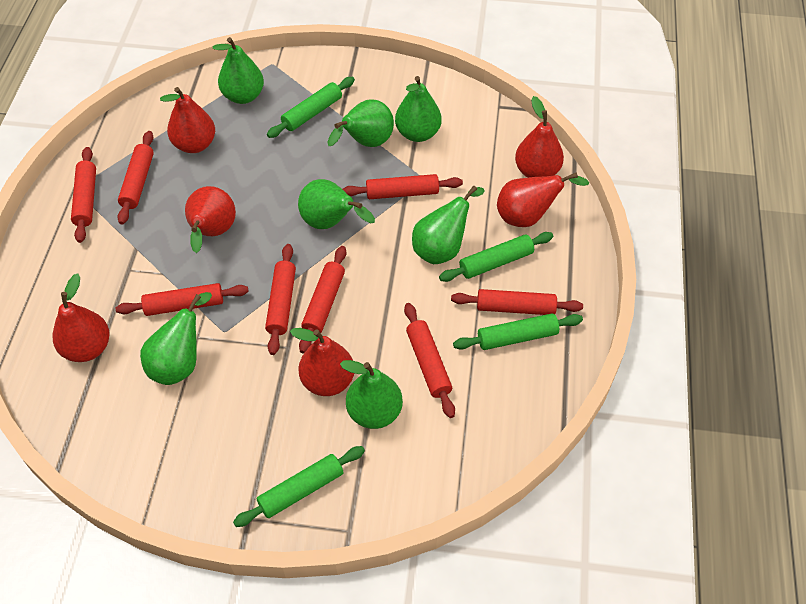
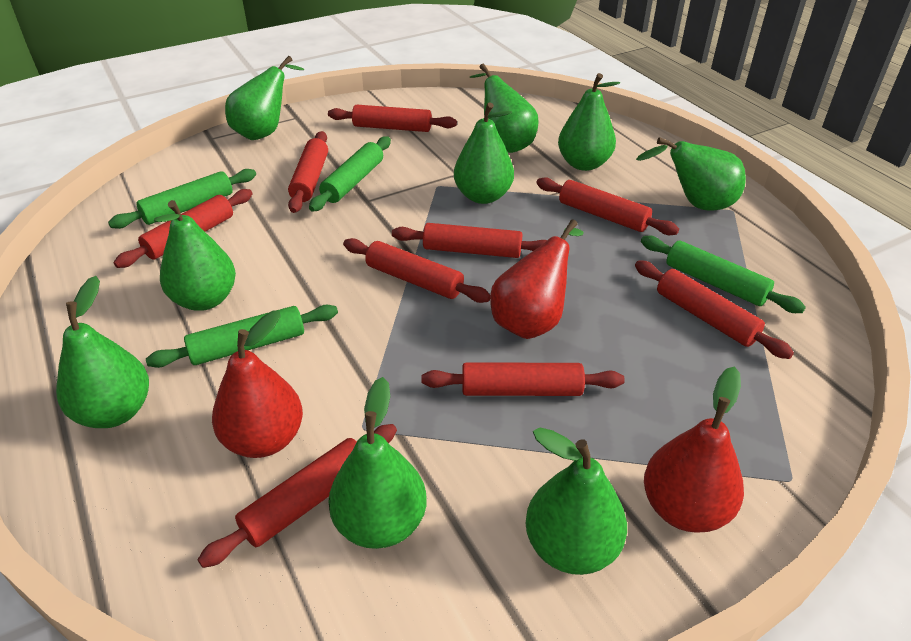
green pear: [140,292,212,385] [213,37,264,104] [298,179,375,229] [327,99,394,147] [340,360,403,429] [395,76,441,142] [412,186,484,264] = 7 -> [56,276,149,428] [154,200,236,311] [225,56,305,140] [328,377,427,549] [454,103,514,204] [470,63,539,153] [526,427,627,575] [558,73,620,171] [636,137,746,211] = 9
red pear: [53,273,110,362] [160,87,215,153] [185,186,236,253] [290,328,354,396] [497,172,589,227] [515,96,564,178] = 6 -> [212,310,303,458] [490,219,584,339] [644,367,744,533] = 3
red rolling pin: [71,147,96,243] [116,283,249,316] [117,131,154,224] [265,244,296,355] [299,246,346,354] [343,174,463,199] [404,303,455,418] [451,289,583,315] = 8 -> [114,189,253,268] [197,424,397,568] [288,131,328,213] [328,105,457,132] [343,238,490,303] [392,223,547,258] [421,362,625,396] [537,177,679,235] [635,261,794,359] = 9

